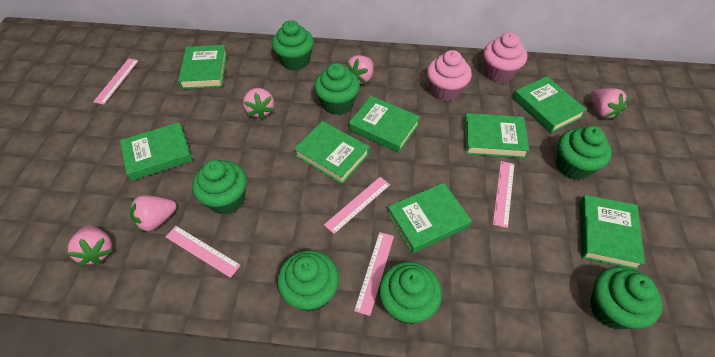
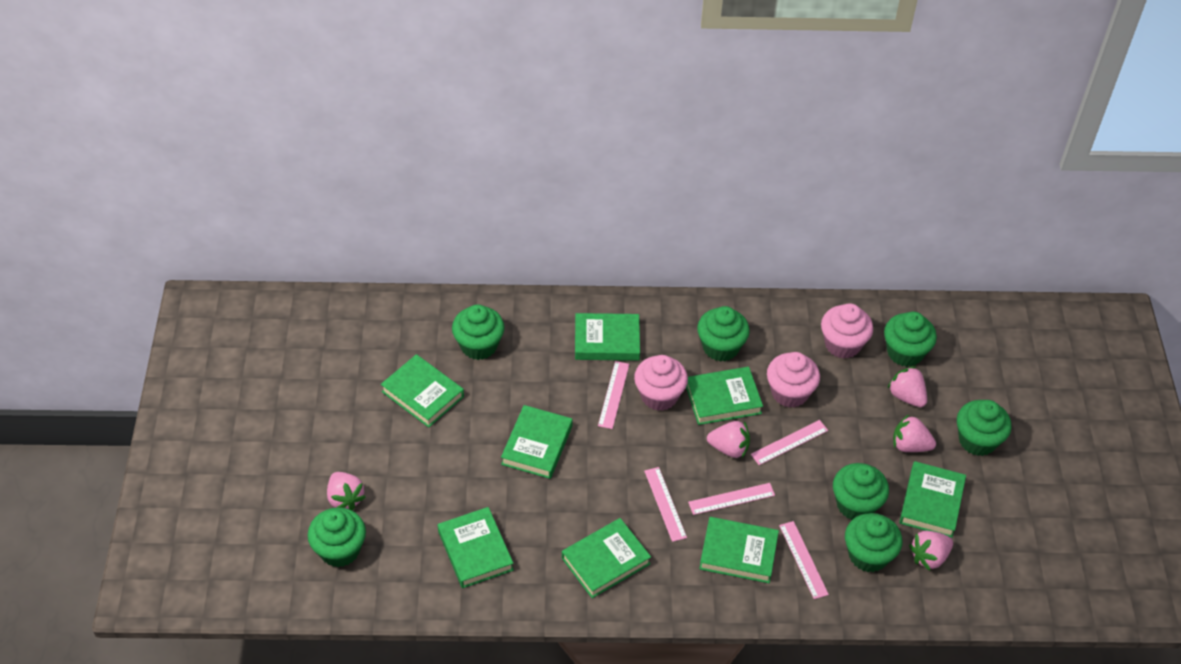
pink cupcake: [427,50,472,102] [483,32,527,83] = 2 -> [634,355,688,411] [767,352,820,408] [821,303,873,358] = 3

